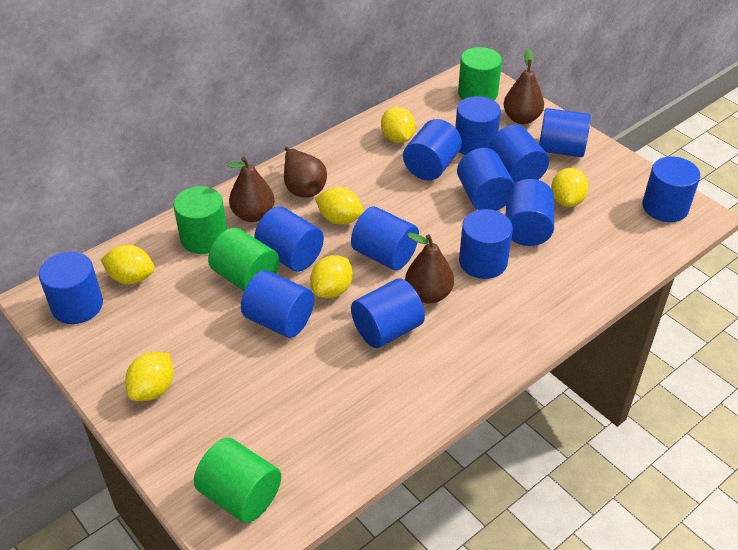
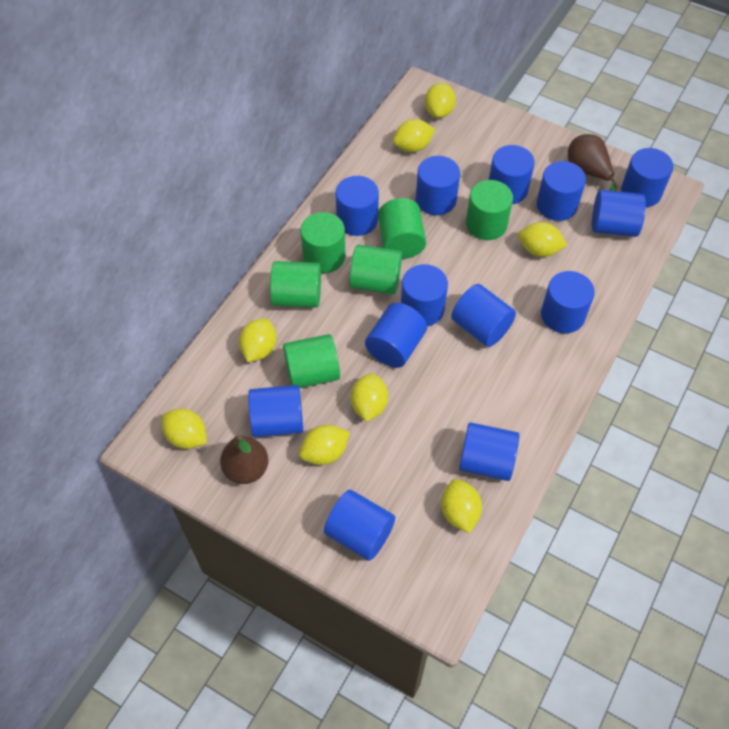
brown pear: [227,157,275,222] [284,147,327,198] [405,233,454,304] [504,49,544,124] = 4 -> [220,435,268,484] [568,134,619,191] = 2
green cylinder: [173,186,227,254] [194,438,281,523] [208,228,280,291] [458,47,502,100] = 4 -> [270,261,321,308] [283,334,340,388] [300,212,346,273] [350,245,402,295] [378,198,426,259] [466,180,513,240] = 6
yellow lemon: [101,245,155,284] [125,352,174,401] [310,255,353,298] [315,187,364,225] [381,107,415,143] [551,168,589,207] = 6 -> [162,409,206,449] [239,318,277,362] [299,425,350,465] [351,373,388,422] [393,119,435,152] [425,83,456,118] [441,479,482,533] [518,222,567,257] = 8

